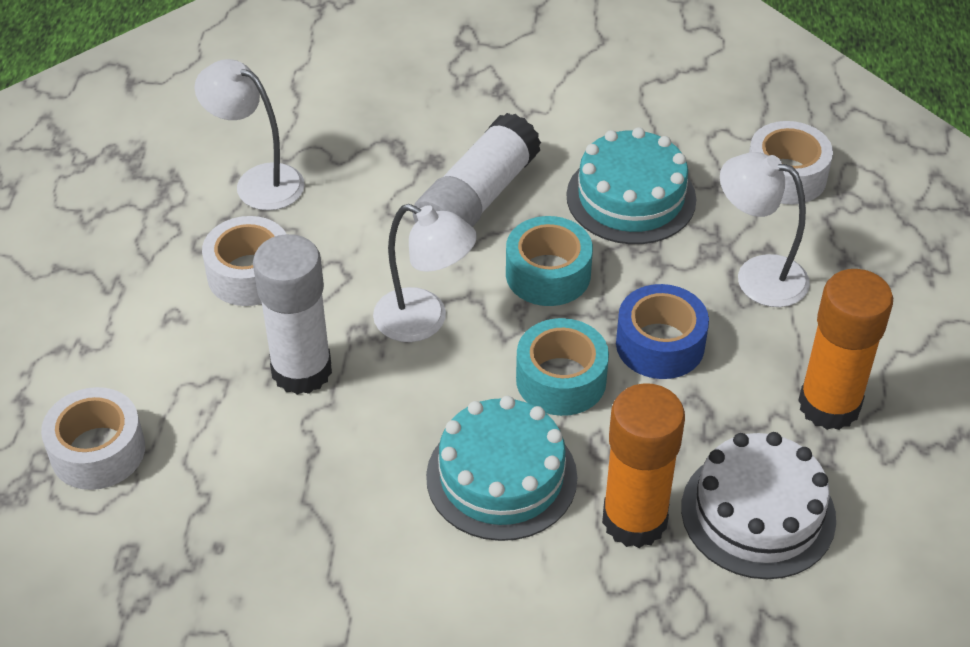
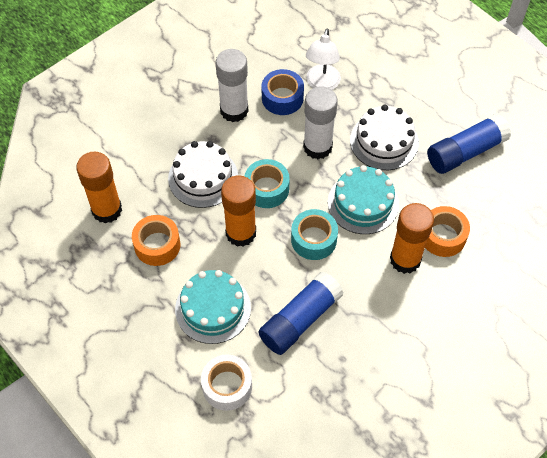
blue glue stick: none = 0 -> [258,271,343,355] [427,113,511,174] = 2
orange glue stick: [602,383,685,548] [798,269,893,430] = 2 -> [76,152,122,224] [221,175,256,247] [390,203,434,274] = 3
orange tape: none = 0 -> [132,215,180,266] [425,206,470,257] = 2
white cake: [681,432,836,579] = 1 -> [168,141,238,208] [350,104,419,170] = 2
white lamp: [194,59,305,210] [373,204,477,342] [720,152,810,307] = 3 -> [306,28,341,90] = 1
white tape: [41,387,145,490] [202,216,286,306] [749,121,833,205] = 3 -> [201,354,252,411] = 1

